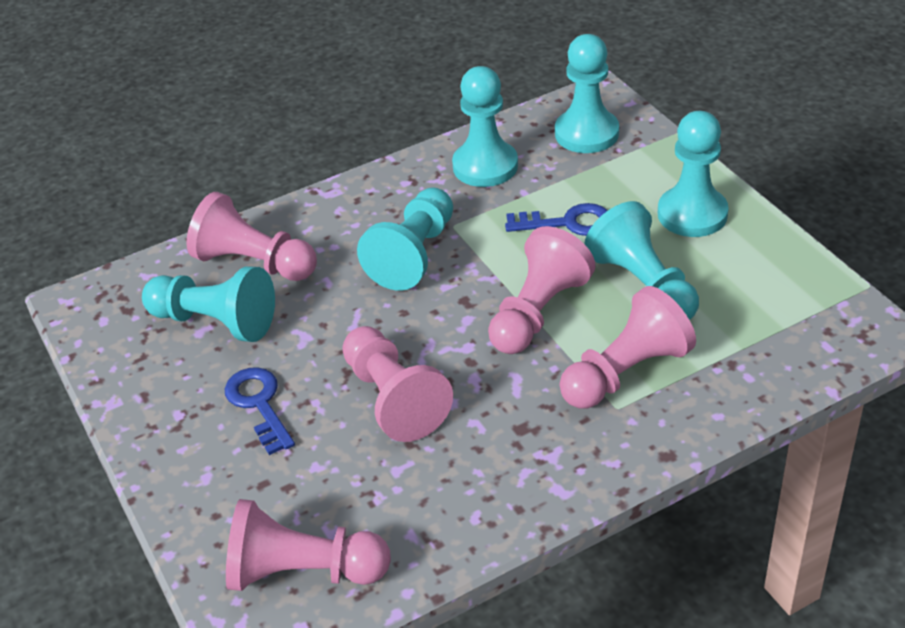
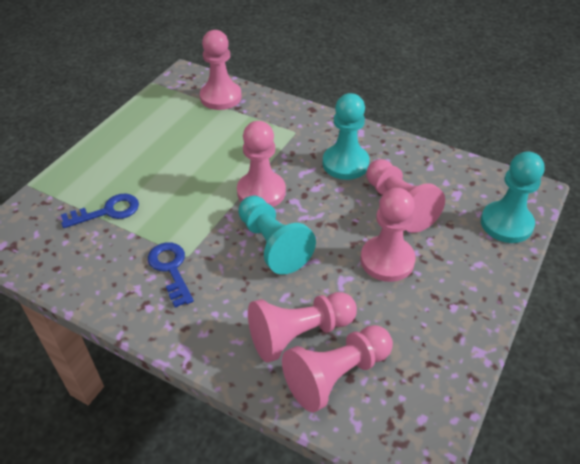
pink pawn: [186,192,317,281] [226,499,391,591] [343,326,453,442] [488,226,596,354] [560,286,696,409] = 5 -> [200,30,242,110] [237,121,286,207] [248,292,357,363] [282,325,393,413] [361,188,416,282] [366,159,445,233] = 6
turquoise pawn: [142,266,275,342] [357,187,453,291] [452,66,518,187] [555,34,619,153] [585,201,699,320] [658,111,729,237] = 6 -> [238,196,316,275] [323,93,370,180] [481,151,545,243] = 3

